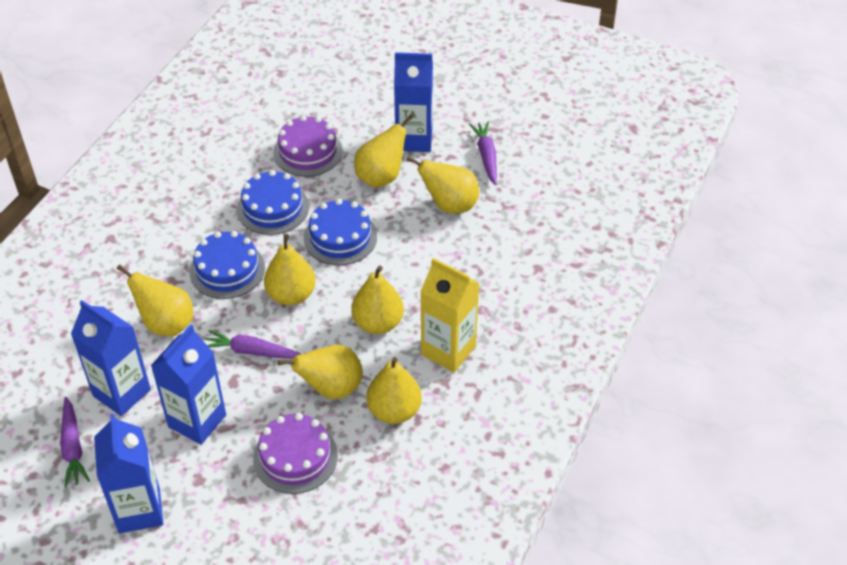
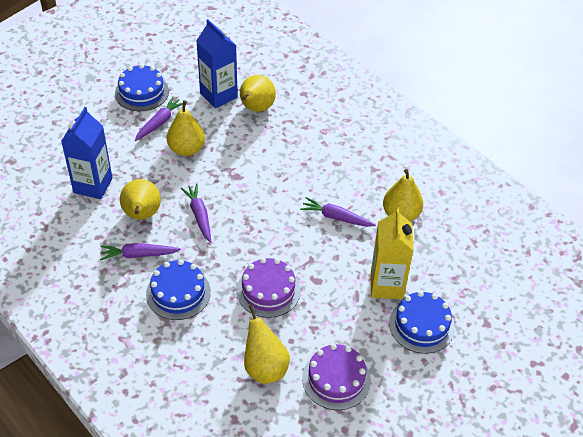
blue carton: [71,300,151,416] [94,414,163,534] [151,324,226,445] [394,52,433,152] = 4 -> [61,107,112,199] [196,19,238,108] = 2
purple carrot: [60,397,90,488] [205,330,301,359] [469,121,497,185] = 3 -> [100,243,181,261] [135,96,183,141] [181,184,211,242] [300,197,376,227] = 4
yellow pear: [117,264,193,336] [264,234,316,305] [278,345,363,399] [351,266,404,334] [354,114,413,188] [366,357,422,424] [406,157,479,214] = 7 -> [120,179,161,220] [167,100,205,156] [240,75,276,112] [244,305,290,384] [383,169,423,221] = 5

